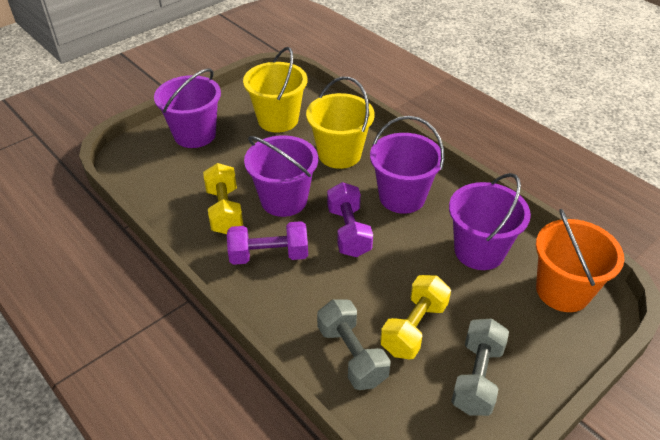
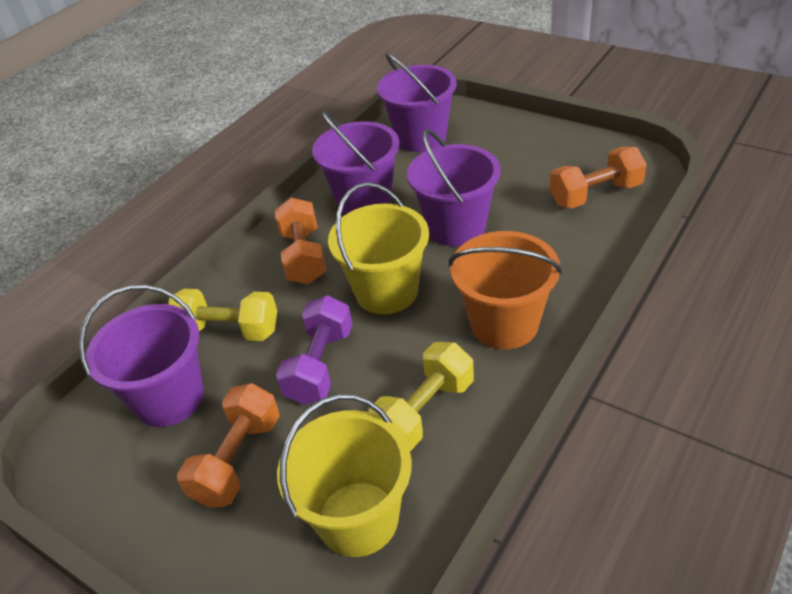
grey dumbbell: [317,299,391,390] [451,318,509,416] = 2 -> none = 0
orange dumbbell: none = 0 -> [177,383,280,508] [274,198,326,284] [550,147,647,208] = 3
purple dumbbell: [227,221,308,265] [327,182,373,257] = 2 -> [276,295,353,405] = 1

